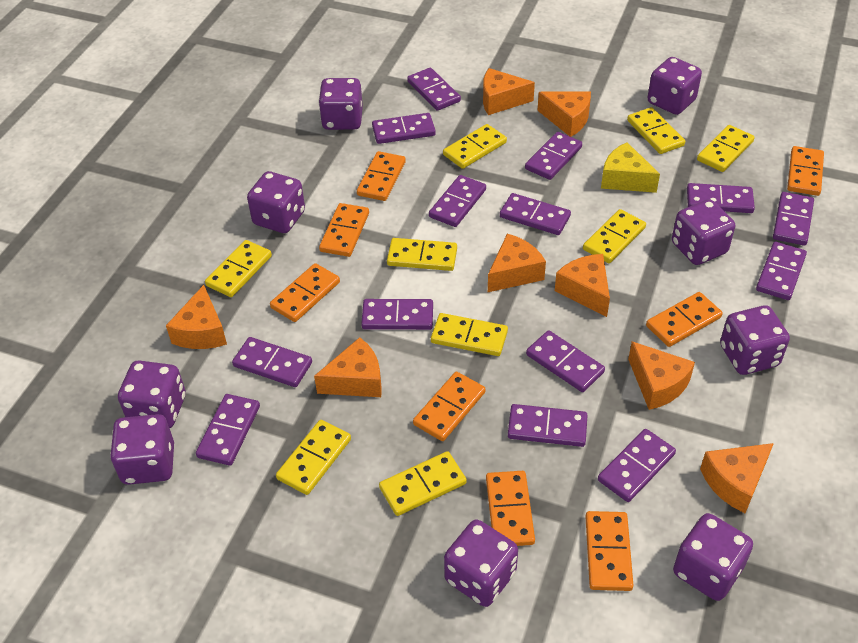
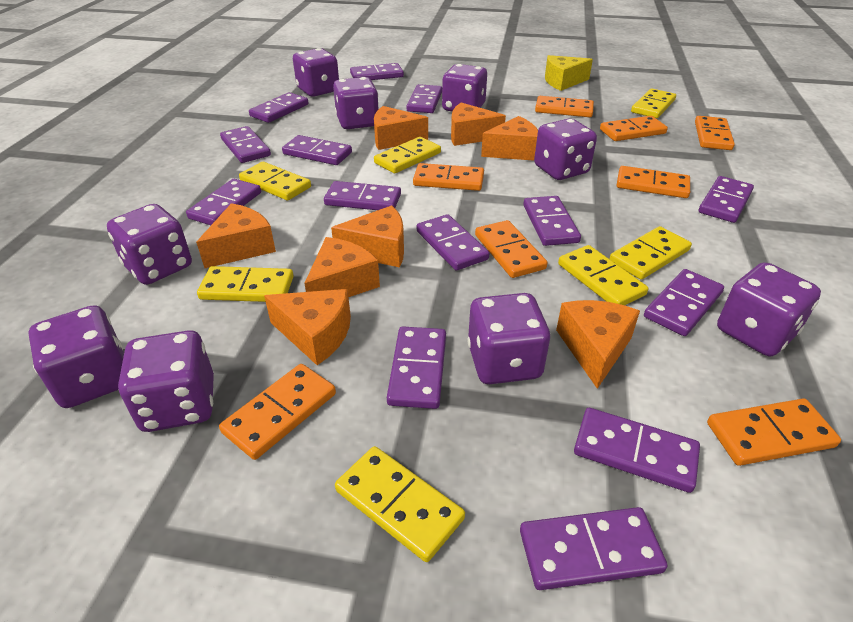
yellow domino: [205,240,272,297] [276,420,351,495] [379,451,467,516] [387,238,457,271] [431,313,508,356] [443,124,507,169] [583,209,646,263] [627,107,685,154] [697,125,755,172] = 9 -> [197,266,294,302] [239,162,311,201] [335,446,465,562] [374,137,441,173] [558,245,648,305] [610,226,692,280] [631,89,676,118] = 7

